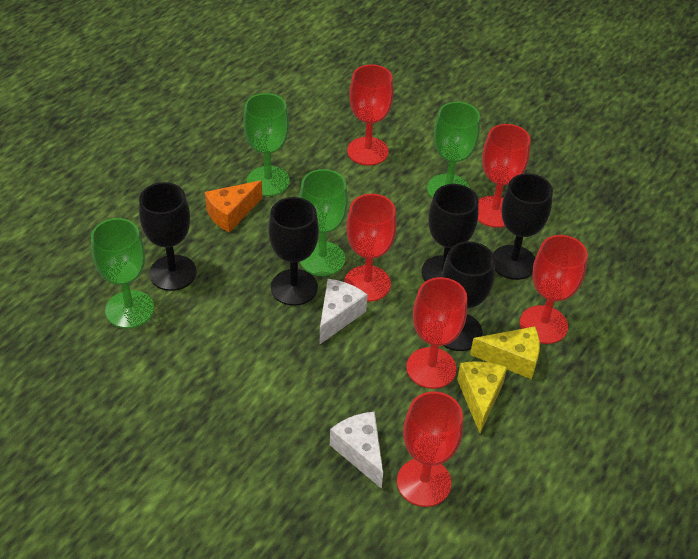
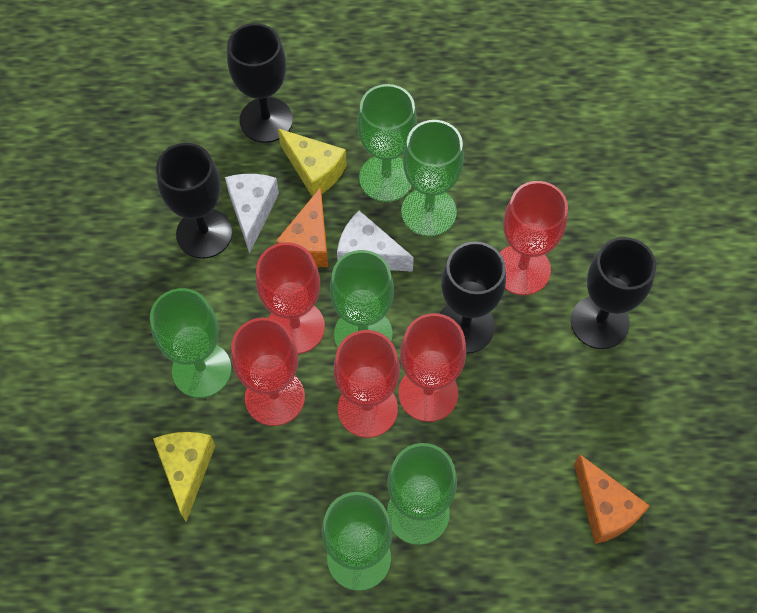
black goblet: [139,182,197,291] [268,197,319,306] [421,184,478,281] [442,241,495,351] [493,173,553,280] = 5 -> [156,143,233,259] [227,23,293,143] [439,242,506,353] [571,237,656,349] = 4
green goblet: [91,218,154,329] [243,93,290,196] [299,169,348,276] [427,102,480,198] = 4 -> [150,288,232,398] [322,492,393,591] [330,250,394,347] [357,84,417,202] [387,443,457,545] [401,120,464,236] = 6
orange cheese: [205,180,262,232] = 1 -> [276,187,328,267] [574,454,650,544] = 2
red goblet: [344,194,397,302] [347,65,394,165] [397,391,463,507] [406,277,467,389] [478,124,531,228] [520,235,588,344] = 6 -> [231,318,305,426] [256,242,325,354] [334,330,400,438] [398,313,466,422] [500,181,568,295] = 5

